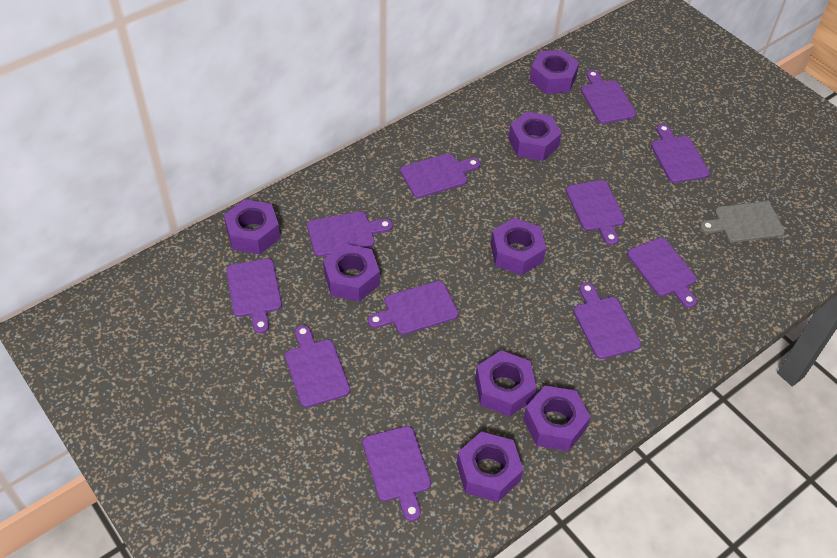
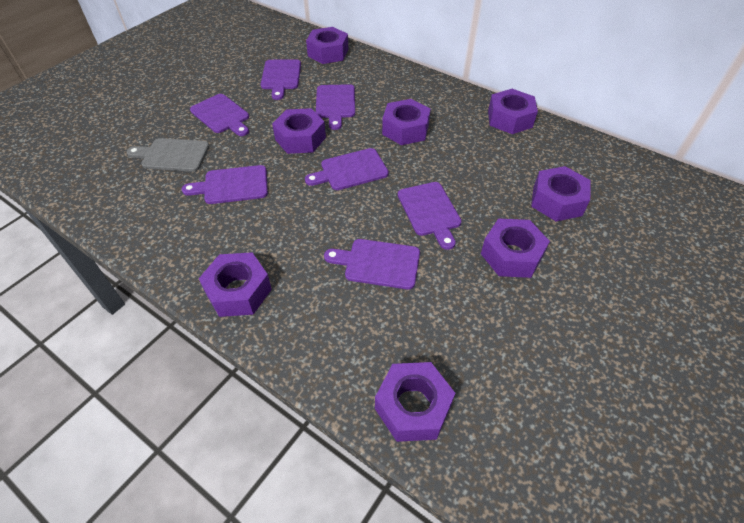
purple cutting board: [226,259,282,333] [285,325,350,408] [307,211,393,257] [362,426,431,521] [368,281,459,335] [400,153,480,198] [566,180,625,245] [573,282,641,359] [581,70,636,124] [627,238,697,308] [651,124,710,183] = 11 -> [182,165,268,204] [190,94,249,136] [261,59,301,100] [305,148,389,190] [316,84,355,130] [324,239,420,289] [398,182,462,250] = 7

